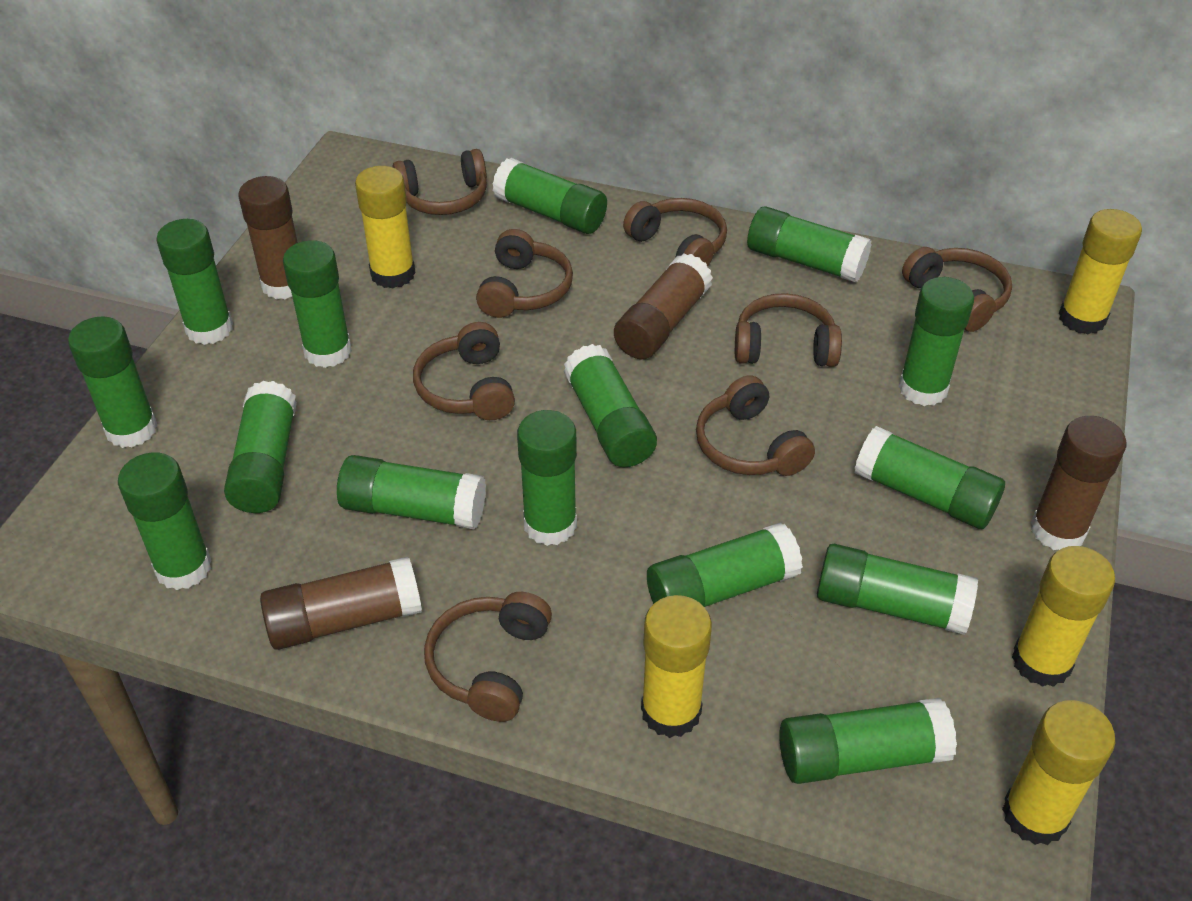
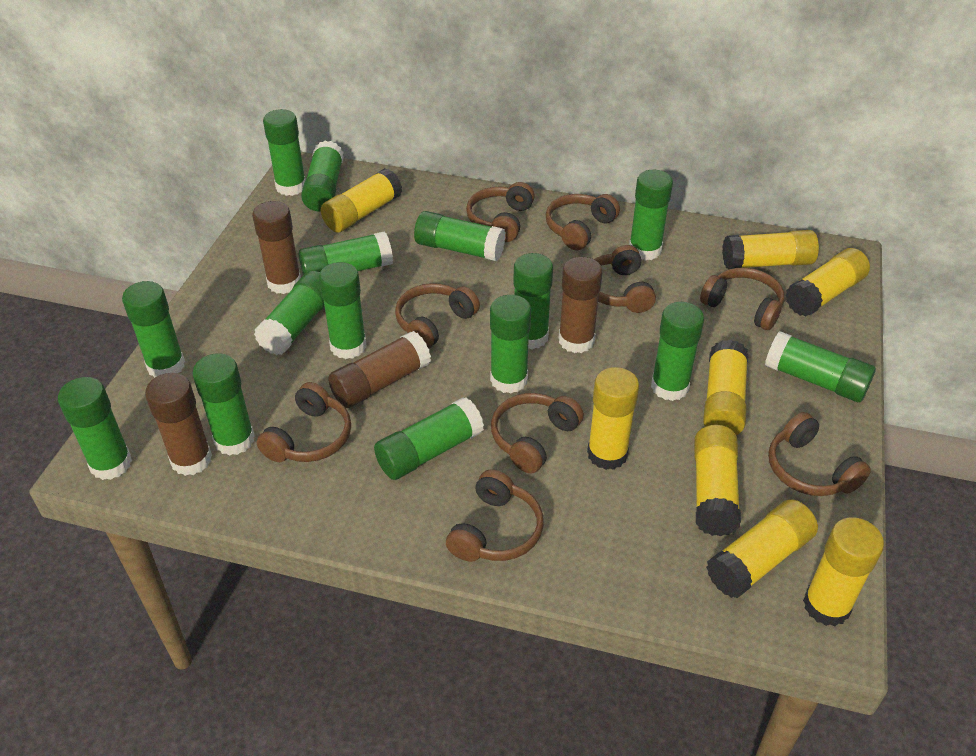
brown headphones: [392,149,487,215] [413,322,515,420] [424,592,552,722] [476,229,573,318] [623,198,727,267] [696,375,815,476] [735,293,842,367] [902,247,1012,332] = 8 -> [257,382,351,462] [395,283,480,349] [446,470,544,562] [466,182,535,242] [491,393,584,474] [546,194,620,250] [594,245,656,313] [700,268,784,330] [768,412,871,496] = 9
yellow glue stick: [355,166,416,289] [641,595,712,738] [1002,700,1115,845] [1012,546,1115,687] [1059,209,1142,334] = 5 -> [321,168,402,233] [587,367,639,470] [694,425,741,536] [703,340,749,435] [706,499,818,598] [722,230,819,269] [785,248,870,317] [803,517,884,626] = 8

